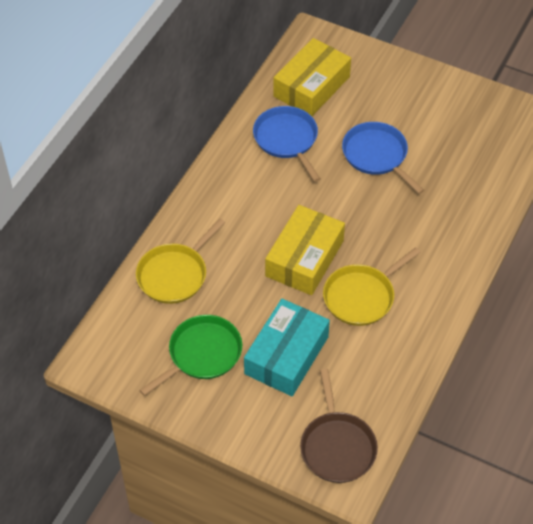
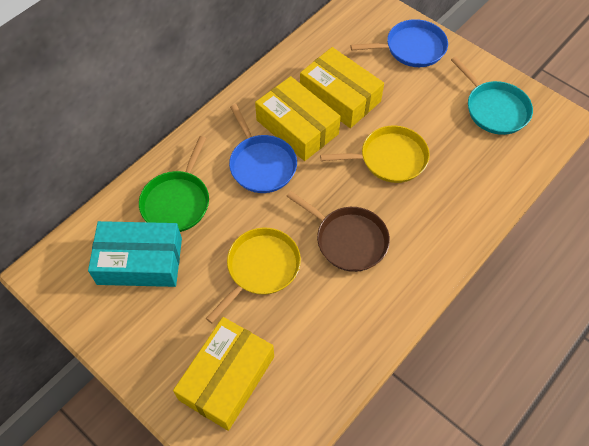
turquoise pan: none = 0 -> [451,57,533,135] = 1
yellow box: [265,205,345,295] [273,38,351,116] = 2 -> [173,317,274,431] [255,76,341,161] [300,47,384,128] = 3

